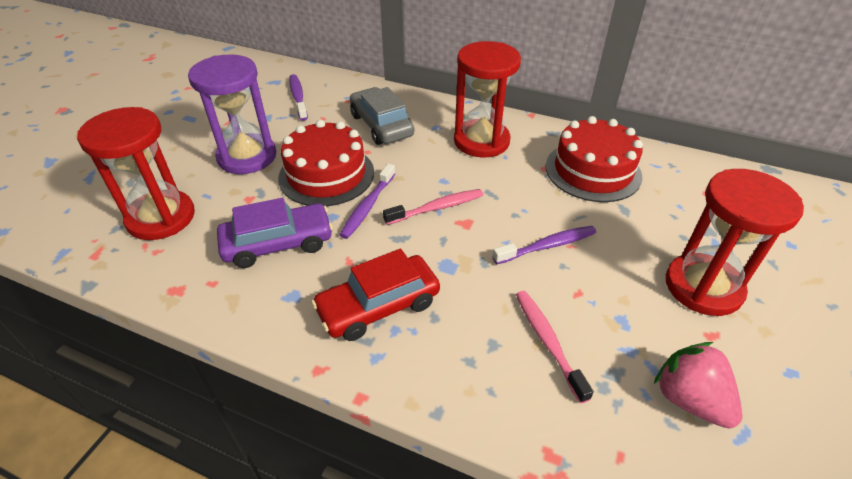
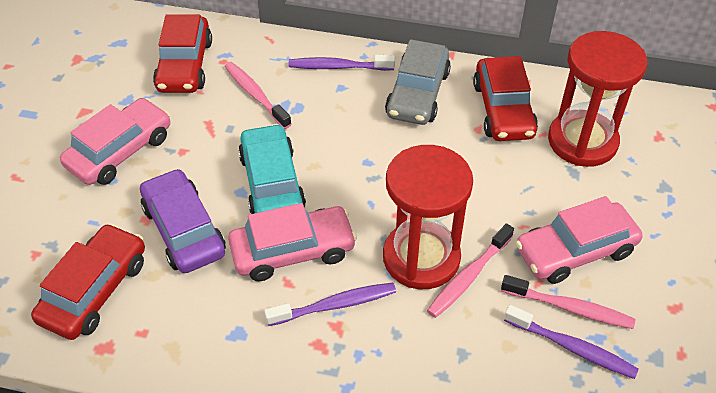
pink car: none = 0 -> [60,98,170,185] [228,203,357,281] [516,196,643,284] = 3
pink strawberry: [654,342,742,428] = 1 -> none = 0
pink toothbrush: [383,189,483,225] [516,291,594,404] = 2 -> [224,62,291,129] [427,223,514,318] [501,275,635,329] = 3
purple hourglass: [188,54,276,174] = 1 -> none = 0
red cake: [278,120,374,206] [545,116,643,202] = 2 -> none = 0
red car: [311,249,440,341] = 1 -> [31,223,145,340] [153,14,212,93] [473,56,538,141] = 3
red hourglass: [77,107,195,240] [454,41,521,158] [666,169,804,316] = 3 -> [383,145,473,289] [548,31,647,167] = 2
turquoise car: none = 0 -> [238,124,306,214] = 1

